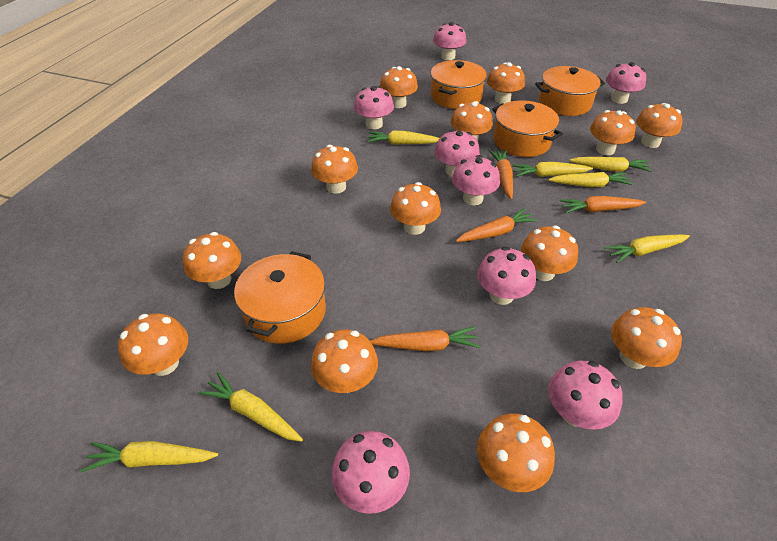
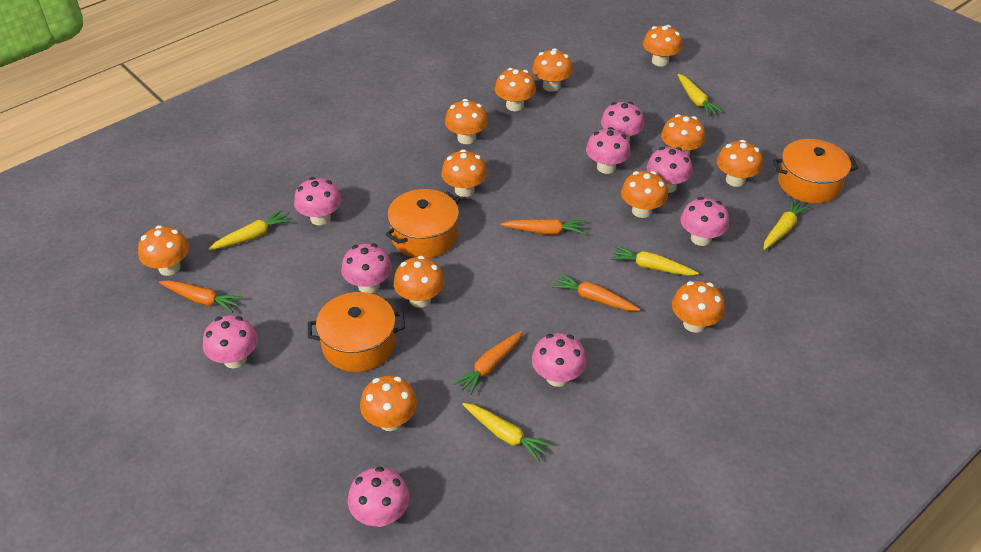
orange mushroom: [118,313,188,376] [183,232,241,289] [311,145,358,194] [311,330,378,393] [380,66,418,108] [390,182,441,235] [451,101,493,141] [477,413,555,492] [487,62,525,104] [521,226,578,281] [590,110,636,155] [611,307,682,369] [636,103,683,148] = 13 -> [138,225,189,276] [360,376,417,431] [393,256,445,308] [441,149,487,197] [445,99,488,144] [495,68,536,111] [532,48,573,92] [621,171,668,218] [643,25,683,66] [661,114,705,156] [672,281,725,333] [717,140,763,187] = 12
orange pot: [234,251,326,344] [431,60,487,109] [492,100,563,157] [535,66,605,116] = 4 -> [308,292,405,372] [386,189,460,258] [773,139,858,204] = 3
pink mushroom: [331,431,410,514] [354,86,394,129] [433,22,466,60] [435,129,480,176] [452,155,500,205] [477,247,536,305] [548,361,623,430] [606,62,646,104] = 8 -> [203,315,258,368] [294,177,341,225] [341,244,392,293] [348,467,410,527] [532,333,587,387] [586,127,631,174] [601,102,644,142] [647,147,693,193] [681,197,729,246] = 9
yellow carrot: [80,441,218,472] [198,372,303,442] [367,131,440,145] [512,162,593,177] [548,172,633,187] [569,157,652,172] [604,234,690,263] = 7 -> [209,210,291,250] [462,403,552,462] [610,245,699,276] [677,74,723,117] [763,199,810,250] = 5

